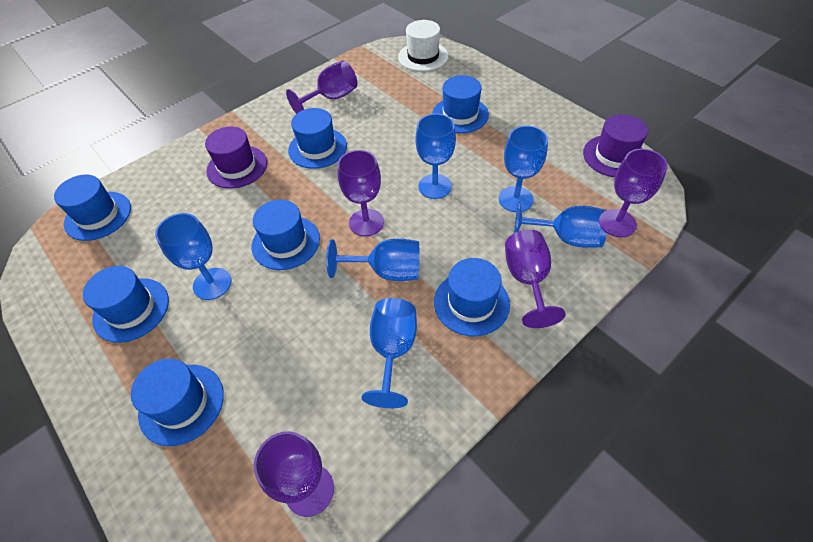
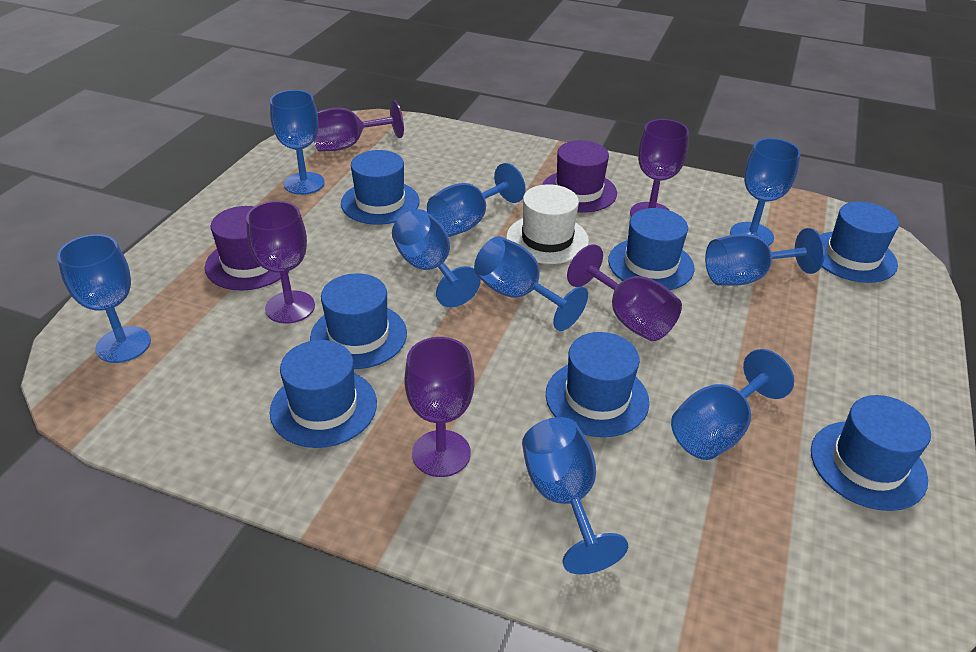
blue goblet: [155,213,231,300] [326,239,420,281] [361,298,417,408] [415,113,456,199] [499,126,548,212] [514,201,609,248] = 6 -> [57,234,151,363] [270,90,325,195] [392,209,481,308] [427,163,526,237] [474,236,588,331] [522,417,628,574] [671,349,794,460] [705,228,825,286] [730,138,801,246] = 9

